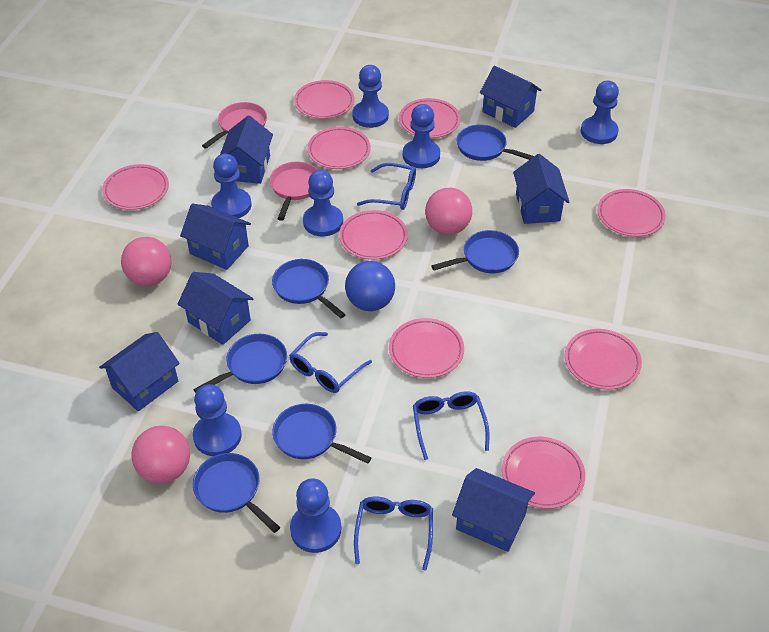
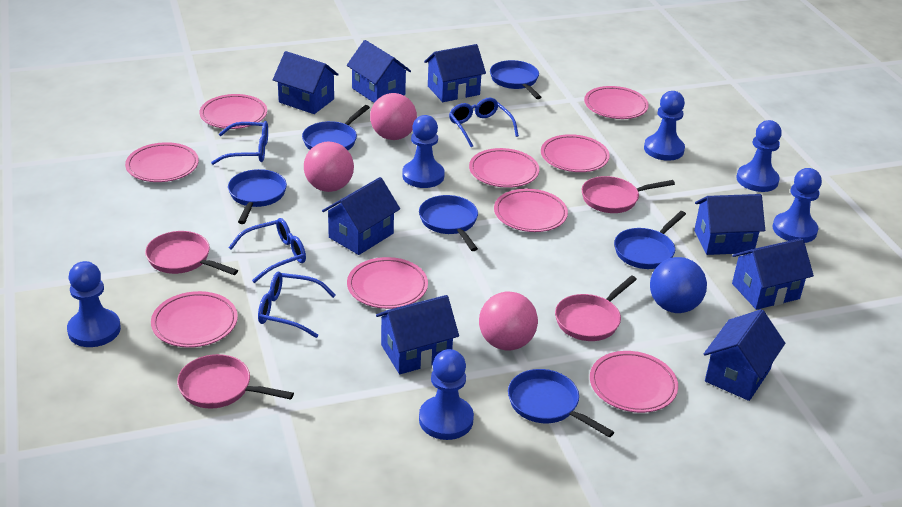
blue house: [99,332,180,411] [178,272,254,345] [180,204,251,270] [220,115,273,184] [452,468,535,552] [480,66,541,128] [513,154,570,224] = 7 -> [273,51,339,114] [322,177,400,255] [347,40,411,103] [376,295,459,374] [424,44,486,102] [694,194,765,255] [704,309,785,401] [732,238,814,310] = 8
blue pawn: [193,384,242,456] [211,154,252,218] [290,479,341,553] [303,170,343,237] [352,65,389,128] [403,104,440,168] [581,81,619,144] = 7 -> [67,261,121,347] [402,115,445,188] [419,349,474,440] [644,91,685,161] [736,120,782,192] [773,168,822,243] = 6
pink pan: [202,102,267,149] [269,161,318,221] = 2 -> [145,231,238,275] [177,354,294,409] [555,276,637,341] [582,176,675,213] = 4

